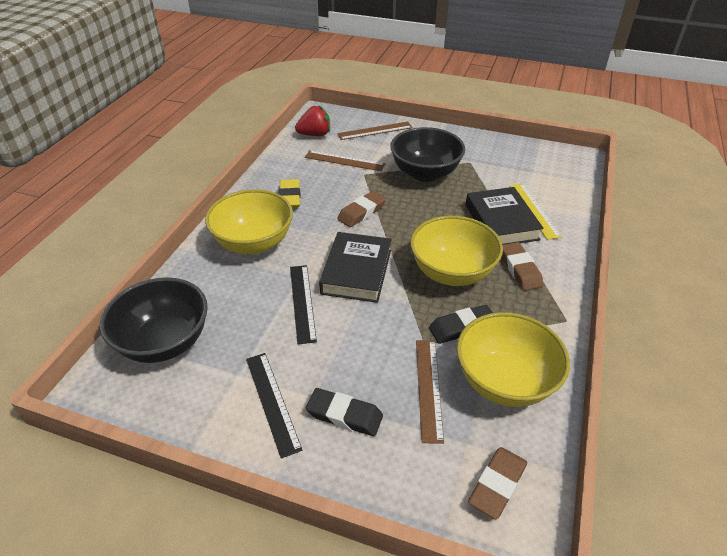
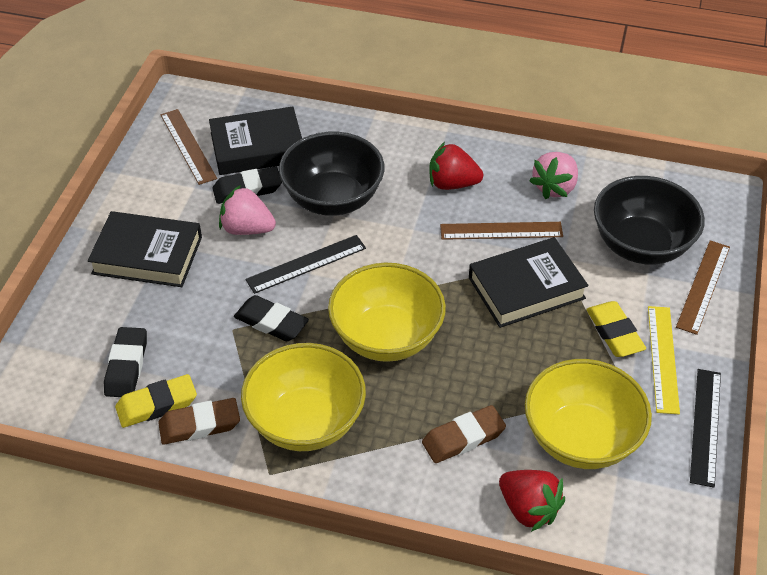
black book: [319,232,392,303] [466,187,544,245] = 2 -> [88,211,202,287] [209,106,302,175] [469,237,589,328] = 3
black eraser: [306,388,383,436] [429,305,493,344] = 2 -> [104,327,147,397] [212,167,282,204] [234,295,309,341] = 3
brown eraser: [337,191,386,227] [468,447,527,519] [502,242,543,291] = 3 -> [158,398,240,445] [422,405,506,463] = 2
pink strawberry: none = 0 -> [219,185,276,235] [529,152,578,199] = 2
red strawberry: [295,105,330,136] = 1 -> [429,142,483,190] [499,470,565,532] = 2
yellow eraser: [279,179,300,208] = 1 -> [115,374,197,428] [586,301,646,357] = 2

